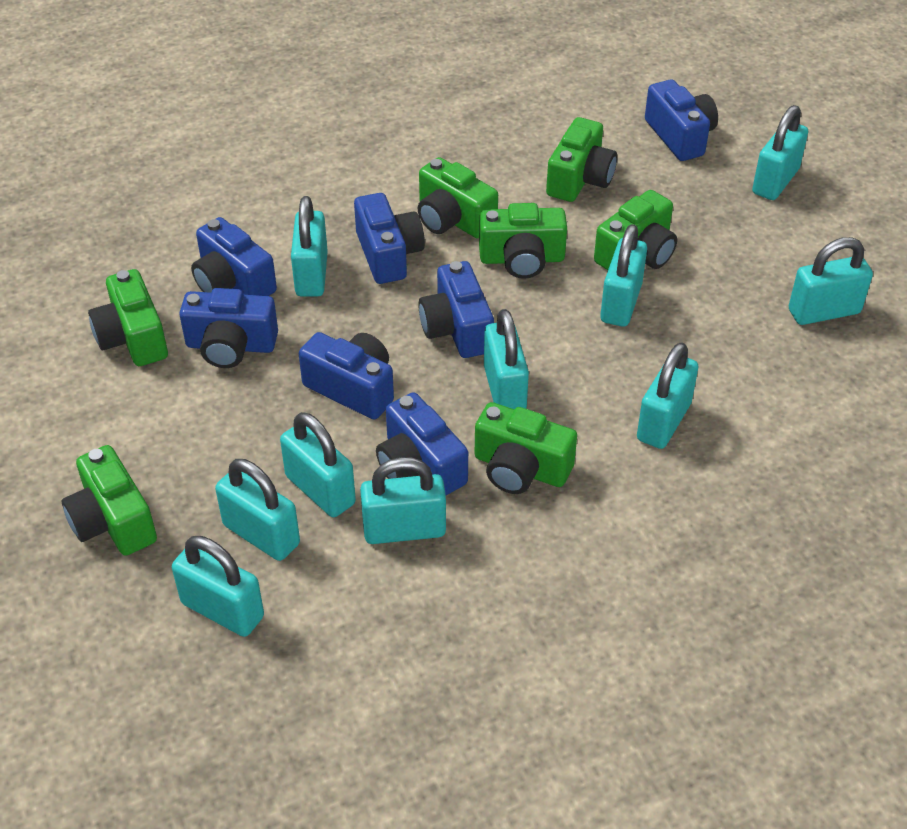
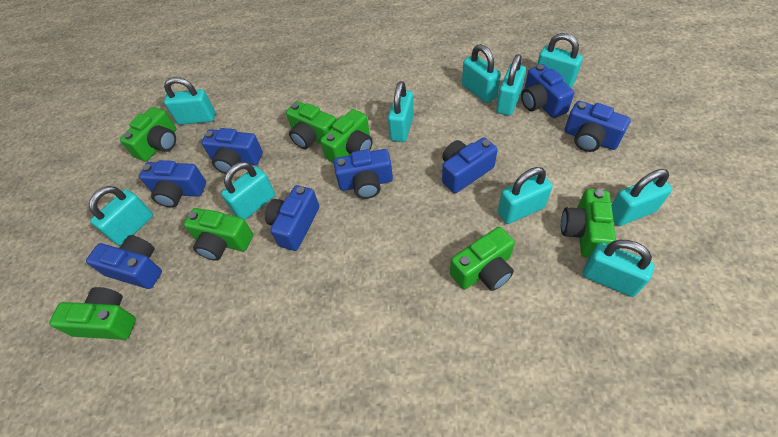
blue camera: [179,288,278,368] [191,217,277,296] [299,332,394,420] [354,193,425,284] [376,392,468,495] [418,261,494,358] [645,79,718,161] = 7 -> [86,235,162,289] [139,160,206,207] [201,128,263,174] [265,185,319,251] [334,149,393,199] [442,138,498,193] [521,64,575,118] [564,101,631,152] = 8

